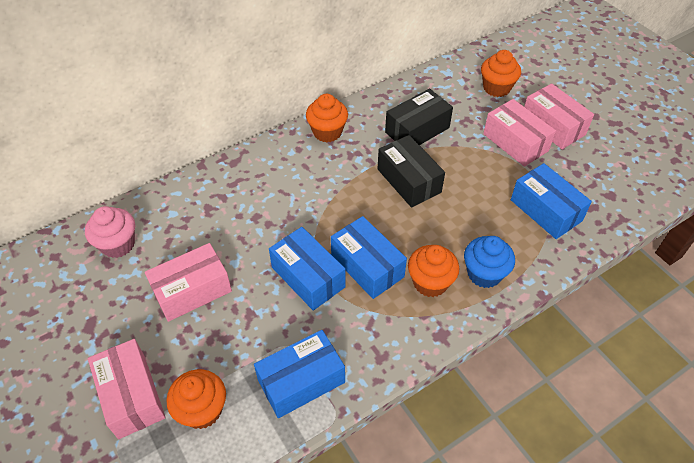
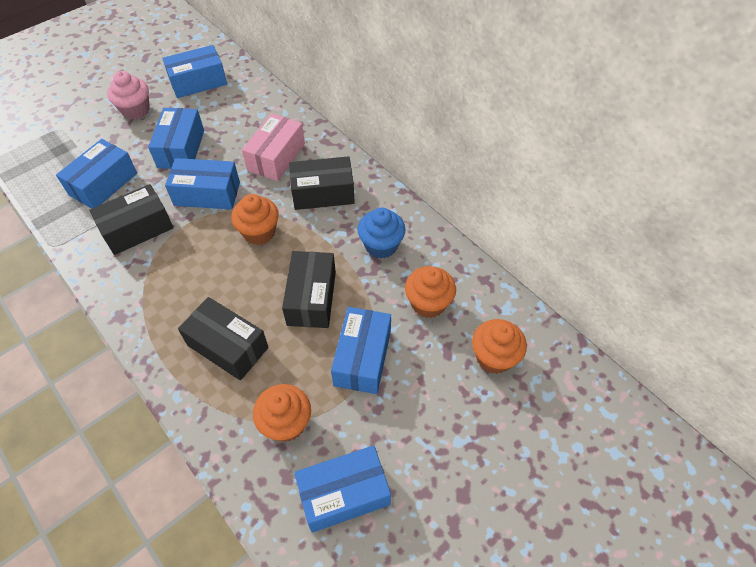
black box: [377,135,445,208] [385,89,453,145] = 2 -> [89,184,174,255] [178,297,269,381] [282,251,336,328] [289,156,355,210] = 4
blue box: [254,330,345,418] [269,227,346,311] [331,216,407,299] [511,163,592,239] = 4 -> [56,139,137,209] [148,108,204,169] [162,45,227,98] [165,158,240,210] [294,445,391,533] [331,307,391,394] = 6
pink box: [88,339,166,439] [145,243,232,322] [483,99,556,167] [524,83,594,149] = 4 -> [242,113,305,181] = 1

